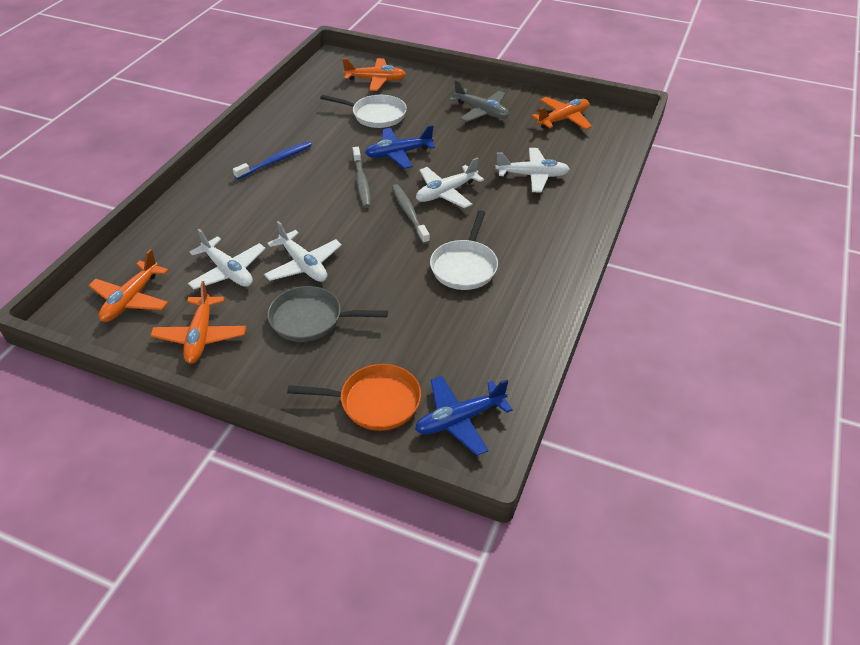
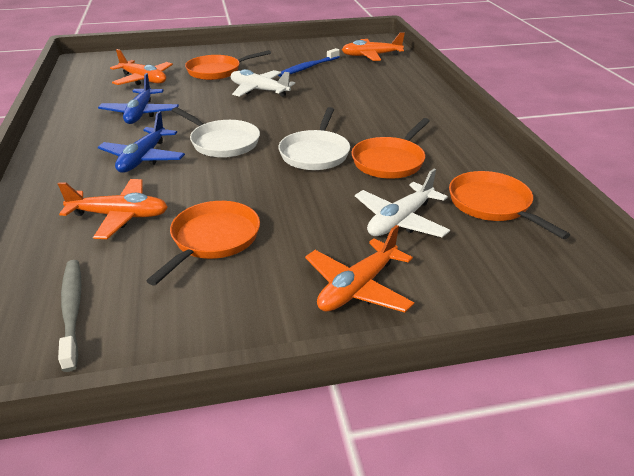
grey pan: [267,286,388,342] = 1 -> none = 0
grey plane: [449,80,509,122] = 1 -> none = 0
grey toothbrush: [353,147,371,208] [392,184,430,244] = 2 -> [58,260,82,372] = 1
orange pan: [287,364,421,431] = 1 -> [146,201,260,286] [185,50,271,80] [351,118,430,179] [449,171,570,239] = 4
white plane: [188,229,266,289] [264,221,342,282] [416,157,484,208] [496,148,570,192] = 4 -> [231,69,295,97] [355,169,450,237] = 2

